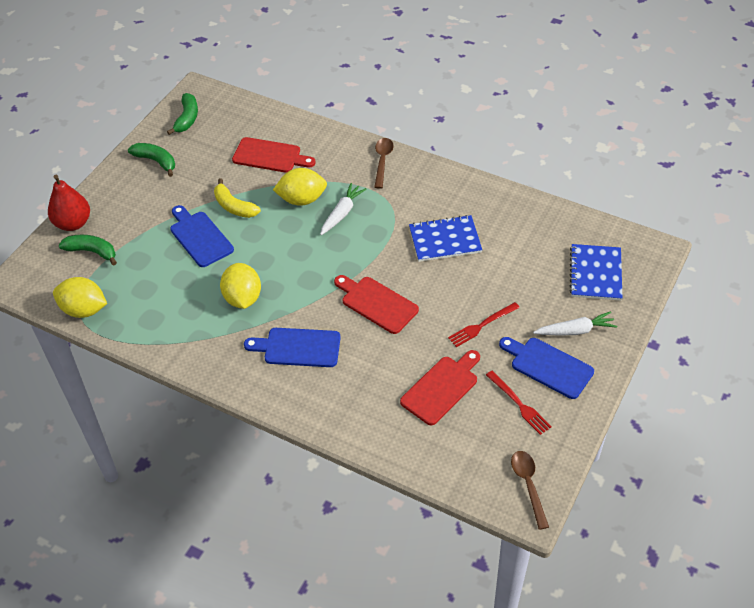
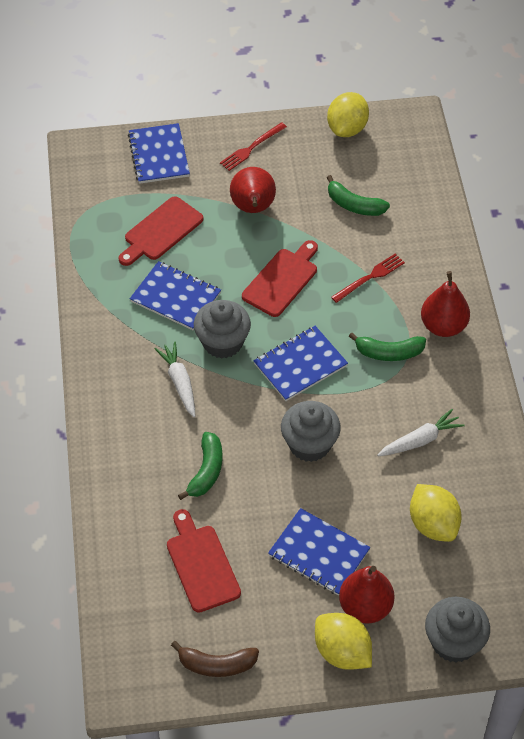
blue cutting board: [170,205,234,267] [244,328,341,367] [499,337,594,399] = 3 -> none = 0
blue notebook: [409,215,482,262] [570,244,622,301] = 2 -> [128,123,190,184] [130,261,221,330] [253,326,348,401] [268,508,370,595] = 4
brown banana: none = 0 -> [171,641,259,677] = 1
brown spoon: [374,138,394,189] [511,451,549,530] = 2 -> none = 0
grey cupcake: none = 0 -> [194,300,251,359] [281,401,341,462] [425,597,490,663] = 3
red pear: [48,175,90,231] = 1 -> [230,167,276,213] [339,566,395,624] [421,271,470,337] = 3
yellow banana: [214,178,261,218] = 1 -> none = 0

